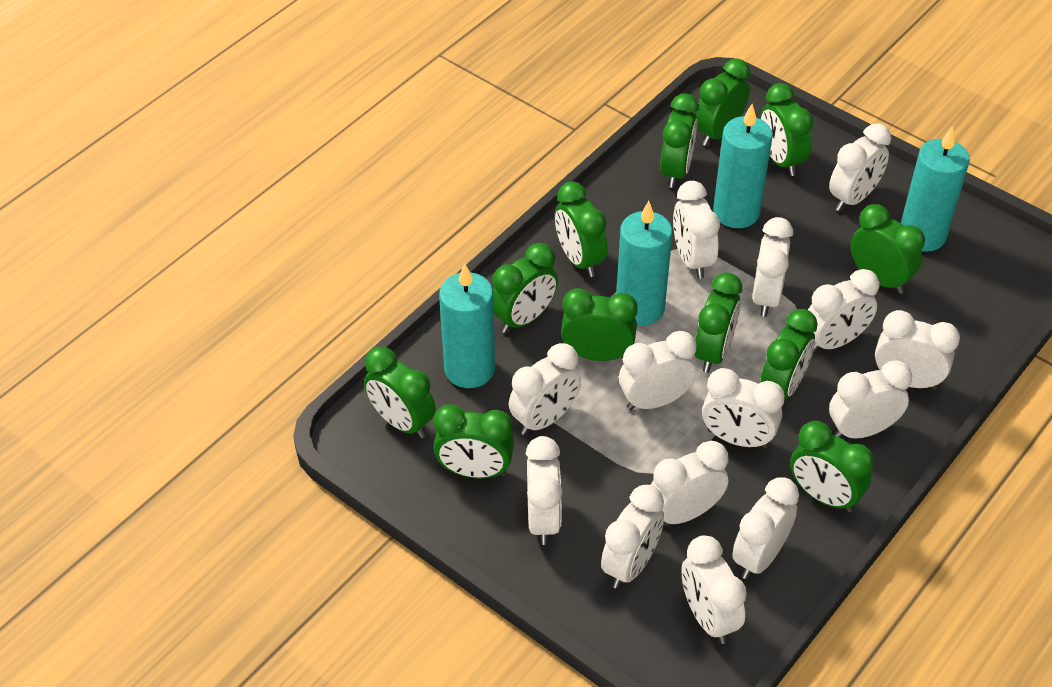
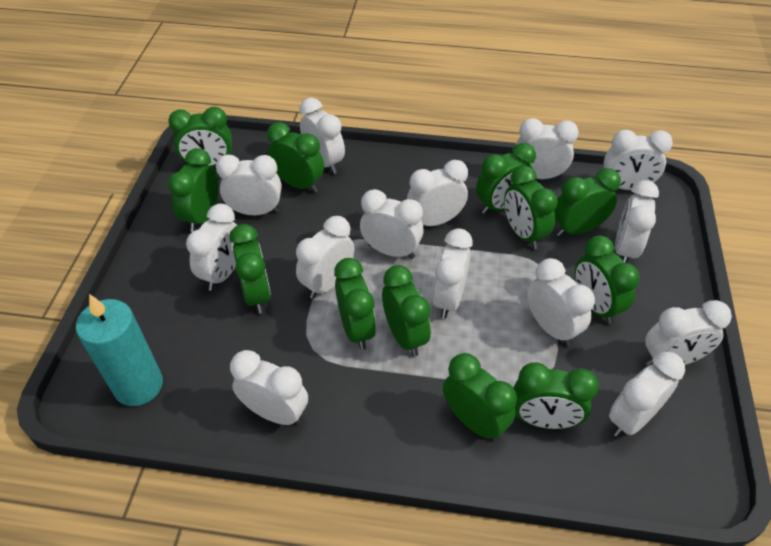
turquoise candle: [439,264,495,388] [616,201,672,326] [713,104,773,228] [901,126,970,252] = 4 -> [76,294,163,406] = 1

